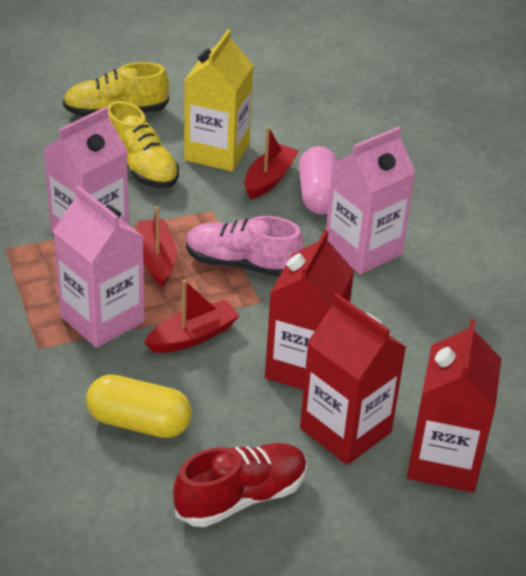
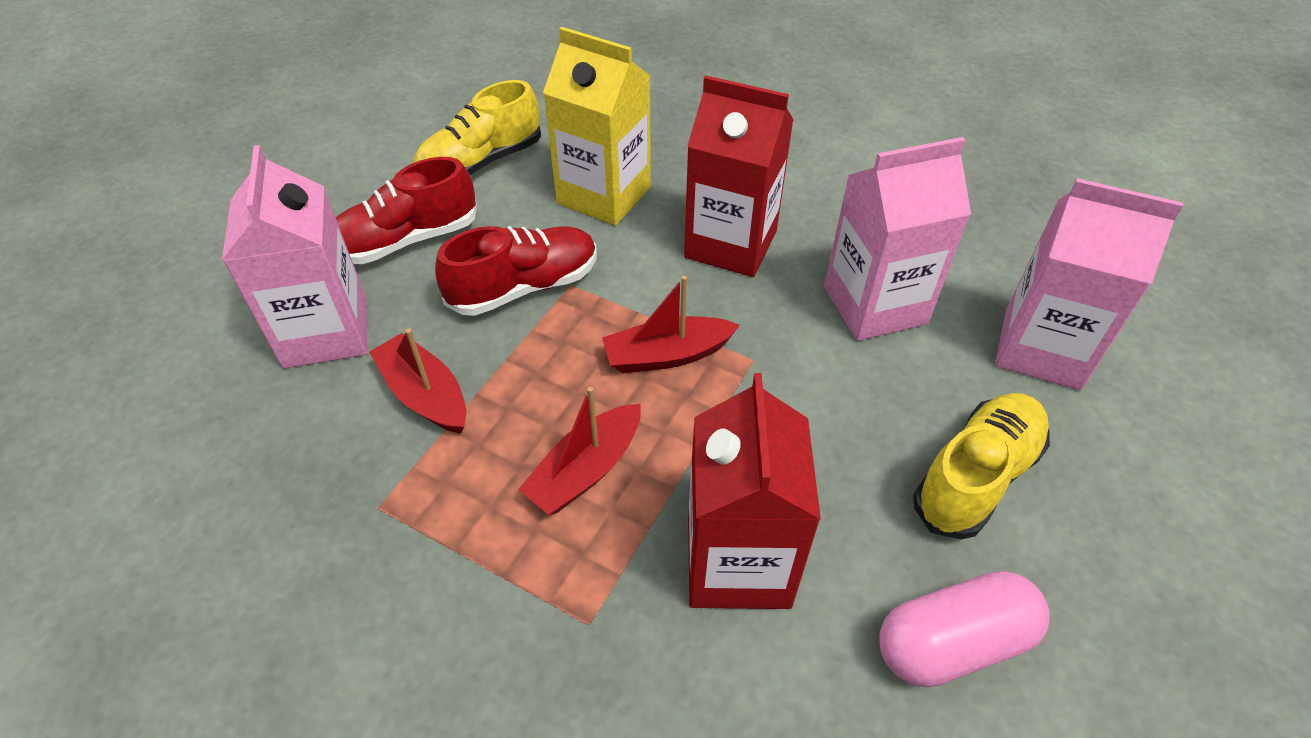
pink shoe: [186,216,304,277] = 1 -> none = 0
red carton: [265,230,354,390] [300,293,406,465] [407,319,502,492] = 3 -> [684,75,793,277] [688,373,821,609] = 2
red shoe: [173,443,307,527] = 1 -> [336,157,477,264] [435,226,597,316] = 2
yellow capsule: [86,375,192,438] = 1 -> none = 0

